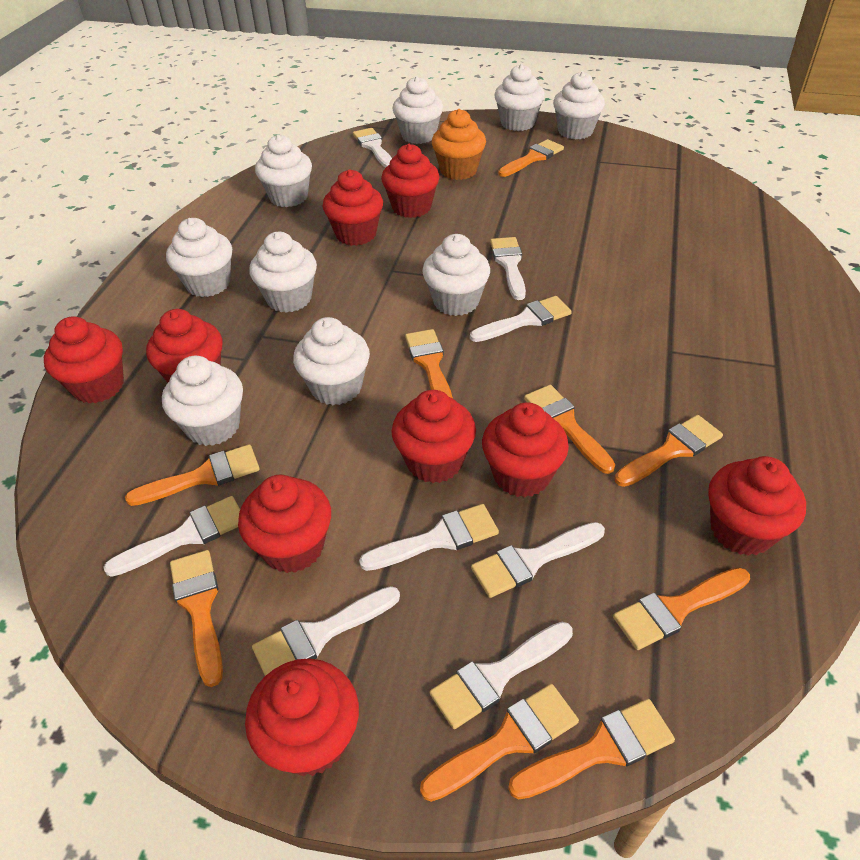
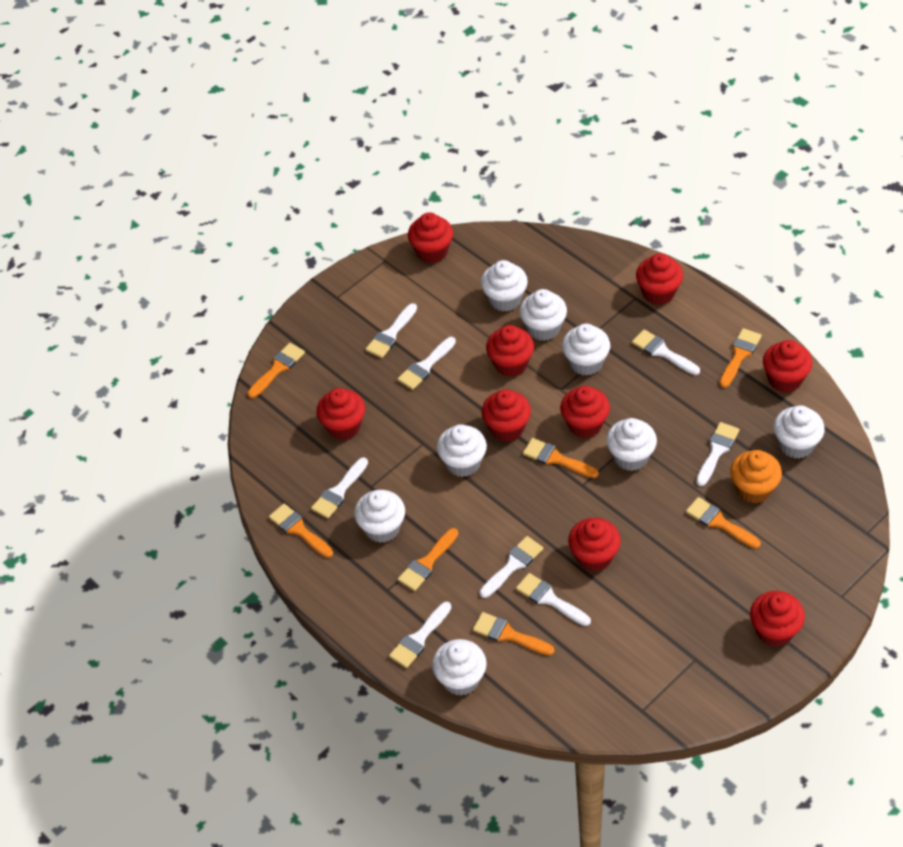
orange brush: [125,444,260,506] [170,550,223,687] [405,329,453,399] [420,684,579,802] [498,139,564,177] [508,699,675,800] [524,385,615,474] [613,567,750,650] [615,415,723,487] = 9 -> [247,343,305,398] [269,504,333,558] [398,528,458,591] [473,612,554,656] [523,438,599,478] [686,497,761,549] [719,328,762,388] = 7
white cupcake: [162,356,243,446] [166,218,232,297] [249,232,317,313] [255,134,312,207] [293,317,370,405] [393,76,443,144] [422,234,490,316] [495,64,545,131] [553,71,605,139] = 9 -> [354,490,405,543] [432,639,487,696] [437,424,487,477] [481,260,528,312] [519,289,567,341] [562,323,610,376] [606,418,657,471] [774,405,825,459] = 8

